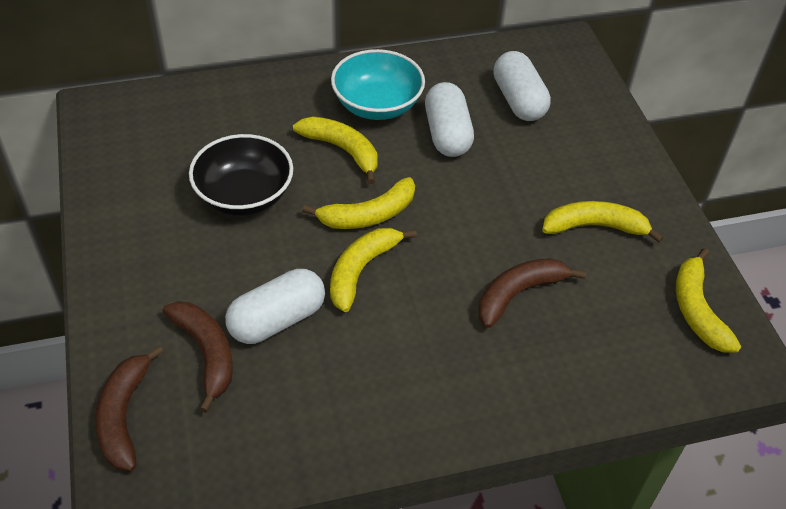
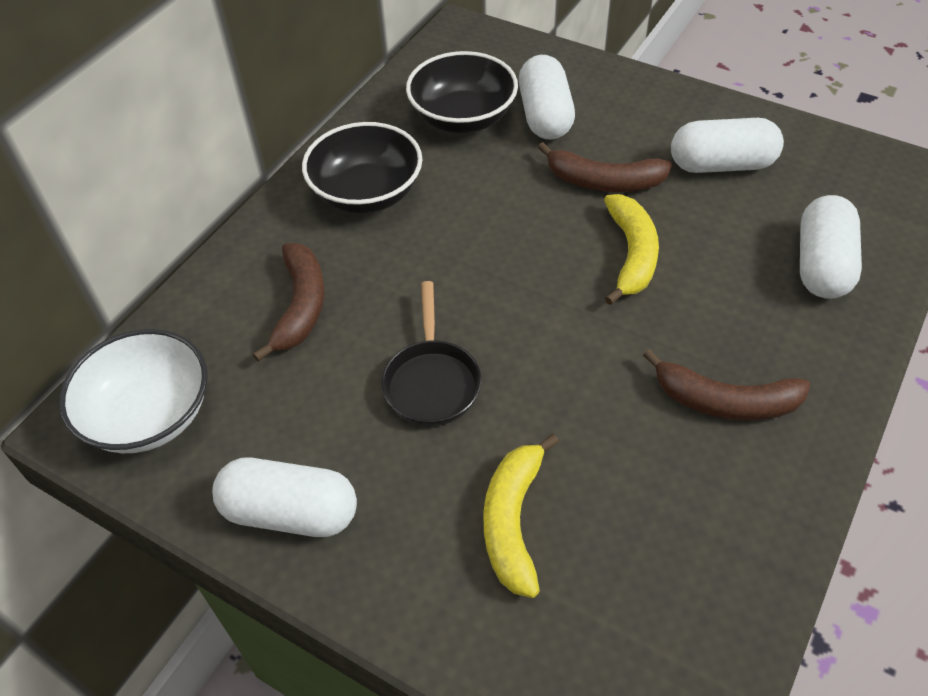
black bowl: [189,134,293,216] = 1 -> [302,122,422,214] [406,51,518,133] = 2
black pan: none = 0 -> [381,281,481,426] = 1
turquoise bowl: [331,49,425,120] = 1 -> none = 0
white bowl: none = 0 -> [59,329,208,453] = 1
white capsule: [225,269,325,344] [425,82,474,157] [493,51,551,121] = 3 -> [212,458,357,537] [519,55,575,139] [671,118,784,173] [800,195,862,299] = 4
yellow banana: [293,116,378,184] [302,177,415,229] [330,228,417,312] [542,201,664,243] [676,248,741,353] = 5 -> [484,434,559,598] [604,194,659,305] = 2

